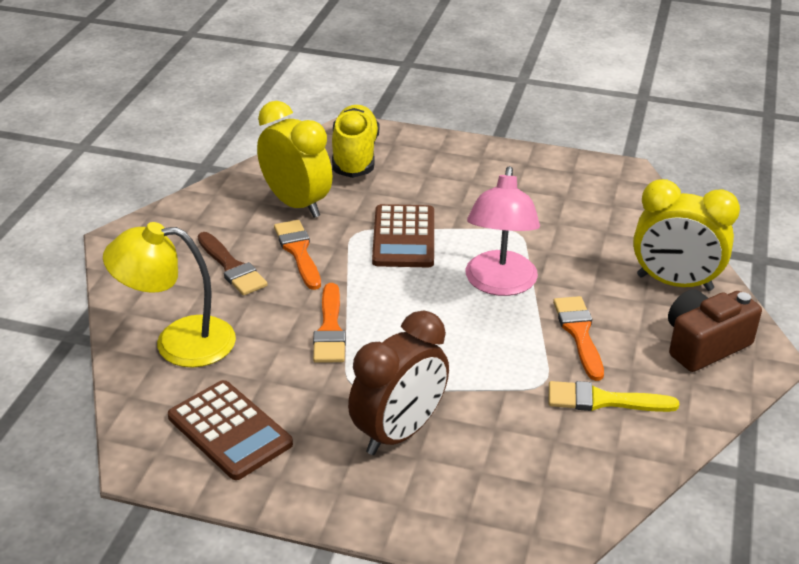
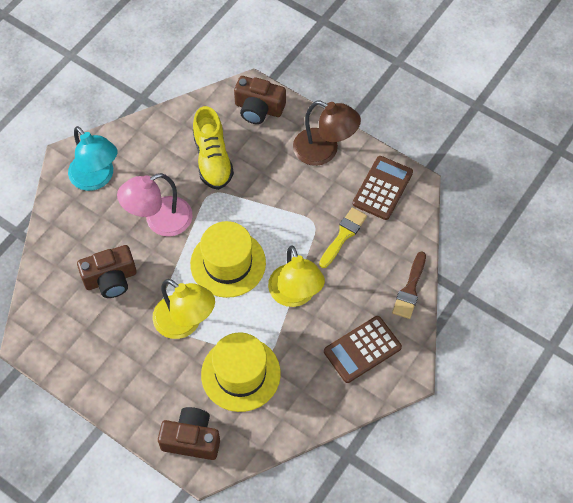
brown camera: [668,289,762,372] = 1 -> [77,245,137,298] [158,407,220,460] [234,76,286,124] = 3
brown clock: [348,311,449,455] = 1 -> none = 0
brown lamp: none = 0 -> [293,101,361,166] = 1
orange brush: [274,220,321,290] [313,283,346,363] [553,296,604,381] = 3 -> none = 0
turquoise lamp: none = 0 -> [68,126,118,191] = 1
yellow clock: [257,101,332,218] [633,179,740,291] = 2 -> none = 0
yellow hat: none = 0 -> [190,221,266,298] [201,333,281,412] = 2
yellow lamp: [103,222,236,368] = 1 -> [152,279,215,339] [268,246,325,307] = 2

